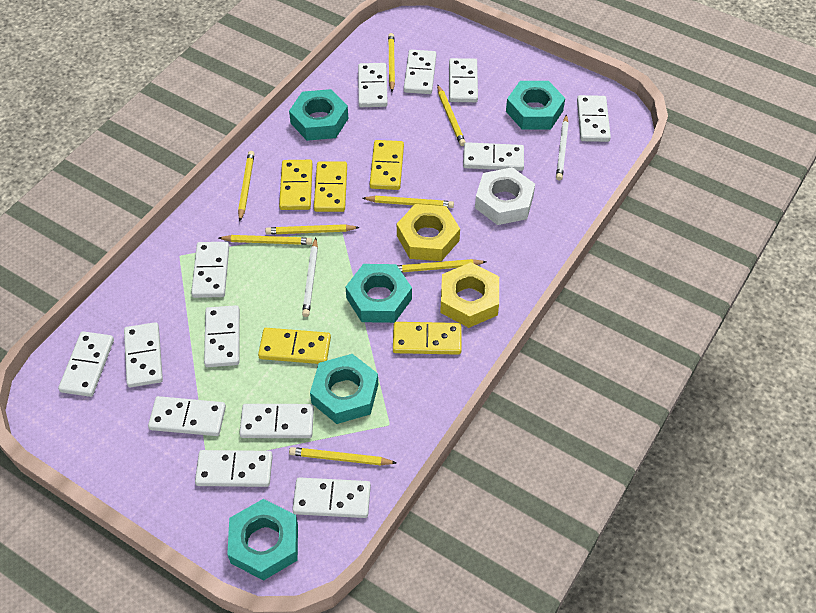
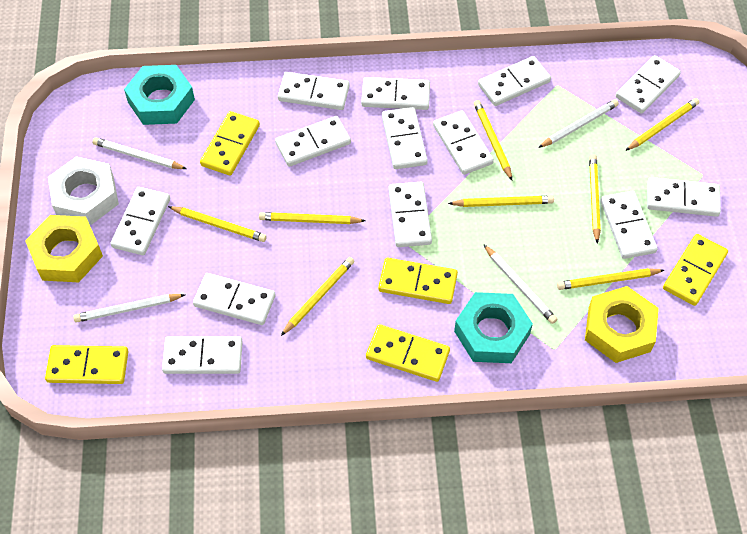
turquoise nut: [227,499,298,581] [289,89,348,141] [310,354,378,424] [346,264,412,323] [506,81,565,130] = 5 -> [124,65,195,125] [454,292,533,363] = 2
white pencil: [302,238,318,317] [556,114,569,180] = 2 -> [73,294,185,323] [92,137,187,169] [483,244,557,324] [538,99,619,148] = 4

